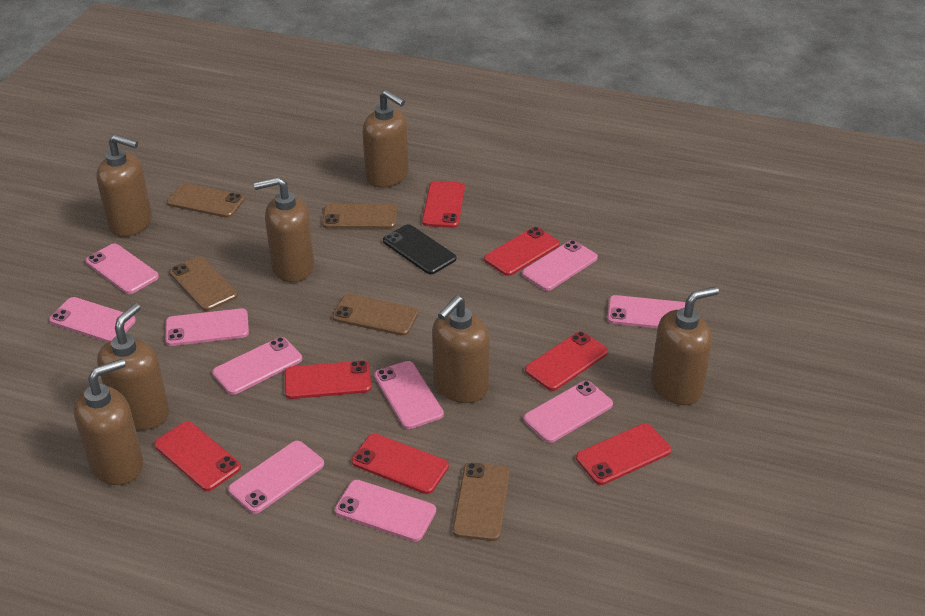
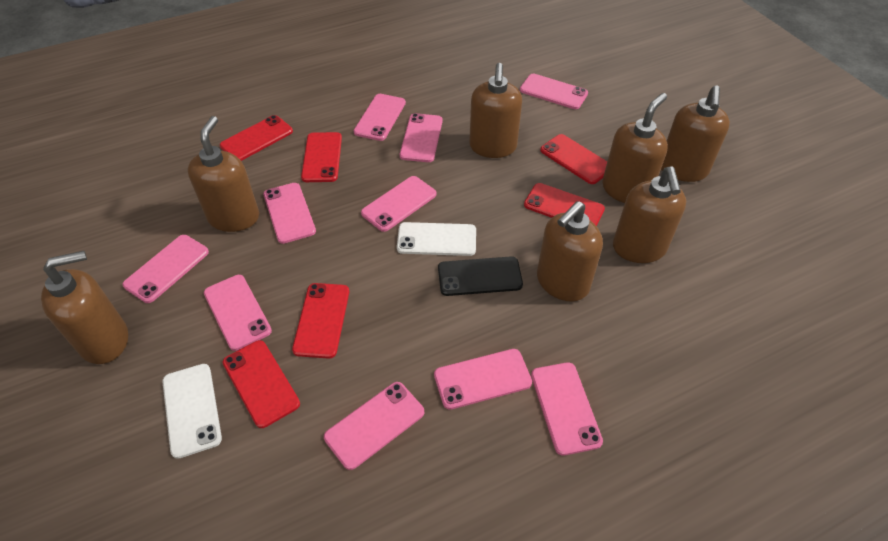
brown phone: [167,183,245,218] [169,256,238,311] [322,204,397,229] [332,294,418,336] [453,462,510,541] = 5 -> none = 0
red phone: [154,421,241,491] [285,361,371,399] [352,433,449,494] [422,181,465,228] [484,227,560,276] [525,331,608,391] [576,423,671,485] = 7 -> [220,115,293,161] [222,340,300,428] [292,283,349,359] [301,132,342,182] [524,183,605,226] [540,134,607,184] = 6
white phone: none = 0 -> [162,364,222,459] [397,222,476,256] = 2

